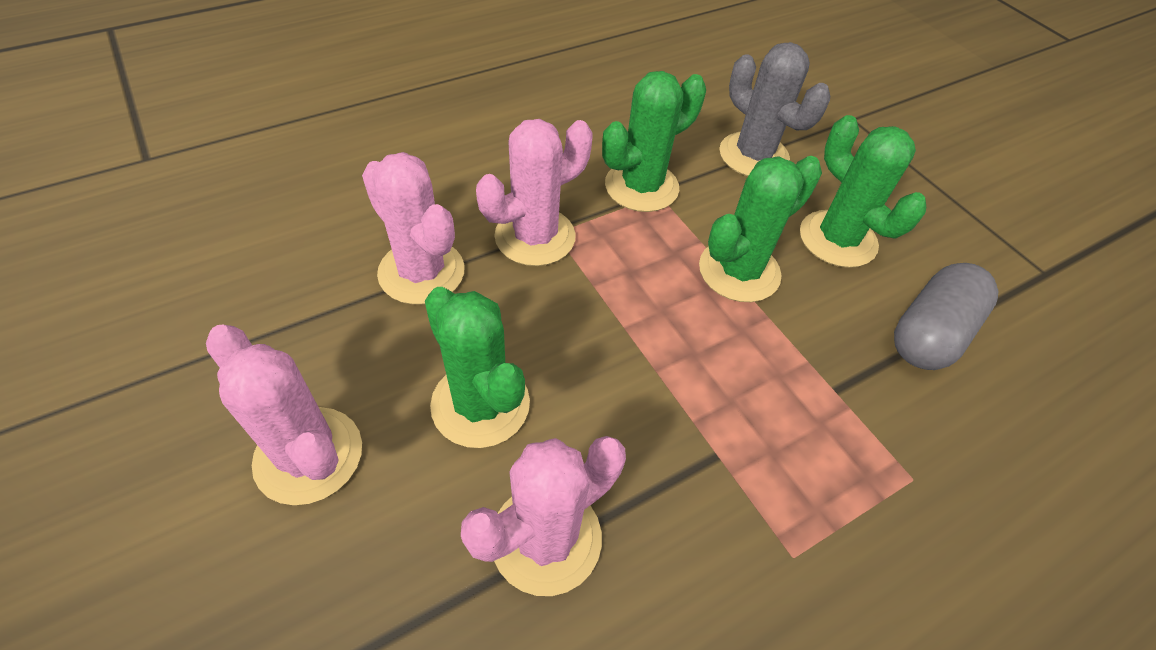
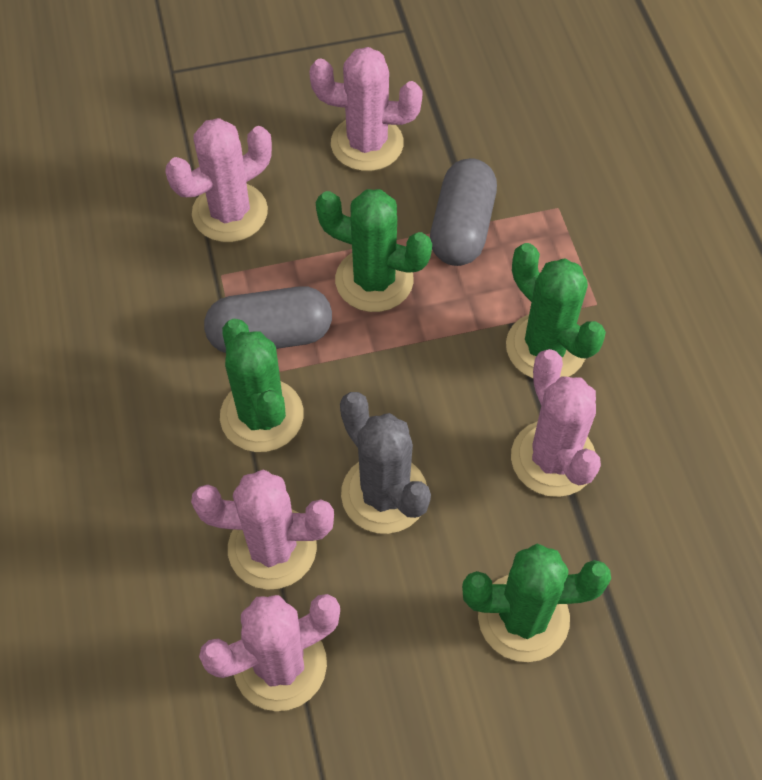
grey capsule: [894,263,999,370] = 1 -> [204,286,332,353] [430,158,497,266] = 2
pink cactus: [206,325,362,505] [362,152,464,305] [461,436,626,596] [476,119,592,266] = 4 -> [165,118,272,242] [191,469,334,590] [199,594,340,711] [309,47,423,171] [511,349,601,497] = 5

